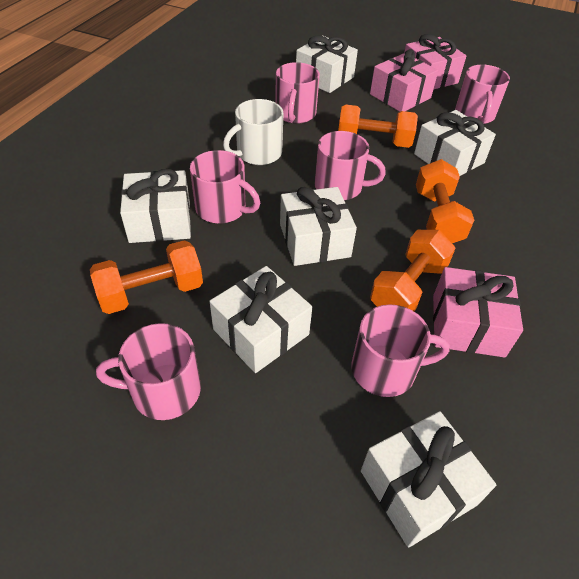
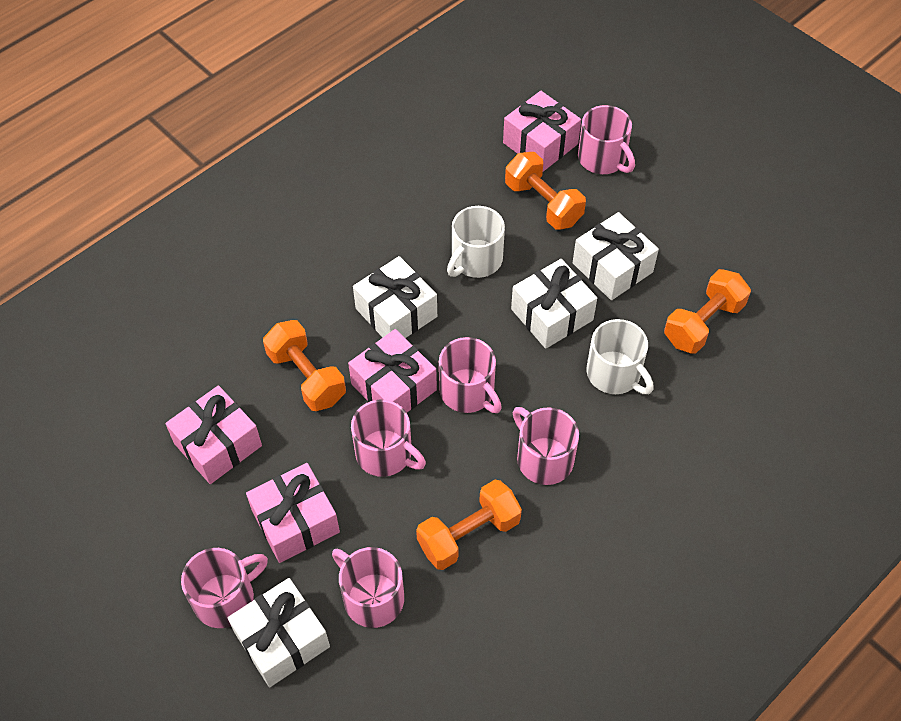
pink gift: [370,49,438,112] [404,34,466,90] [433,267,523,358] = 3 -> [165,385,262,484] [246,463,340,563] [348,329,437,412] [503,91,581,172] = 4
white gift: [120,169,191,243] [210,266,312,373] [280,187,357,266] [296,35,358,93] [361,411,496,548] [414,110,496,176] = 6 -> [228,578,330,687] [353,256,437,338] [511,259,597,349] [573,212,659,300] = 4
white mug: [223,99,284,165] = 1 -> [447,206,505,278] [586,319,654,394] = 2

